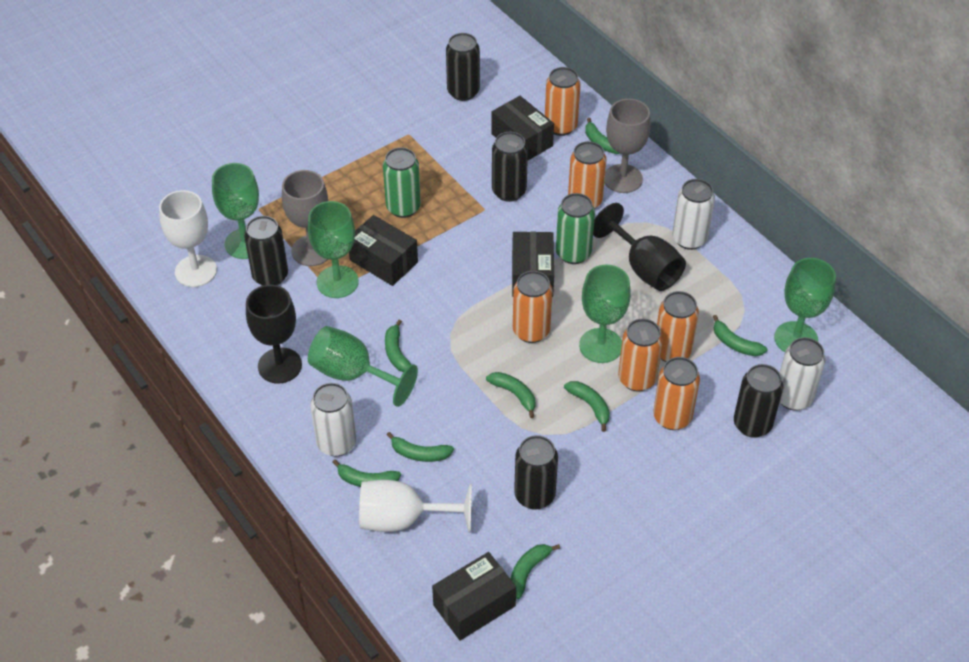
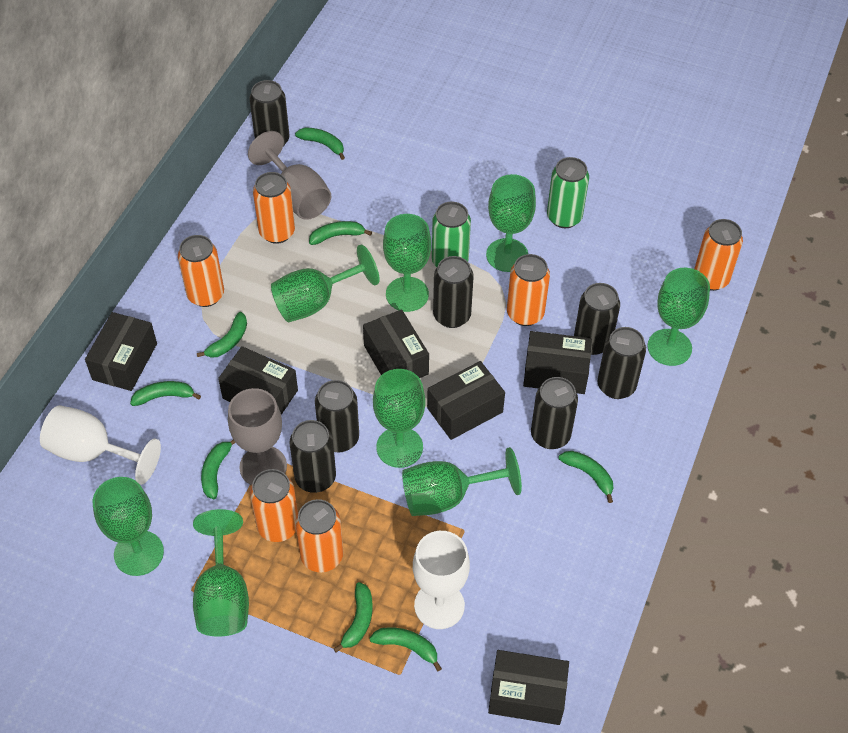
black box: [349,215,418,286] [432,552,516,641] [491,96,554,160] [512,232,554,297] = 4 -> [85,312,157,391] [218,346,298,415] [363,309,429,378] [427,361,505,440] [488,650,569,725] [523,331,592,394] = 6
black can: [244,216,288,286] [446,33,480,101] [492,132,528,202] [514,435,558,510] [734,364,783,438] = 5 -> [249,80,289,146] [289,420,336,493] [315,380,359,452] [433,256,474,328] [531,377,578,449] [574,283,620,355] [598,327,646,399] = 7
black goblet: [246,285,302,383] [593,203,686,291] = 2 -> none = 0
green goblet: [212,163,259,259] [308,201,359,298] [308,326,418,407] [579,265,631,363] [774,258,836,352] = 5 -> [93,477,164,576] [193,509,249,637] [271,245,379,322] [373,369,426,468] [383,214,431,312] [402,447,522,516] [486,174,536,272] [647,268,710,366] = 8
white can: [310,383,356,457] [672,179,715,250] [780,337,825,411] = 3 -> none = 0

